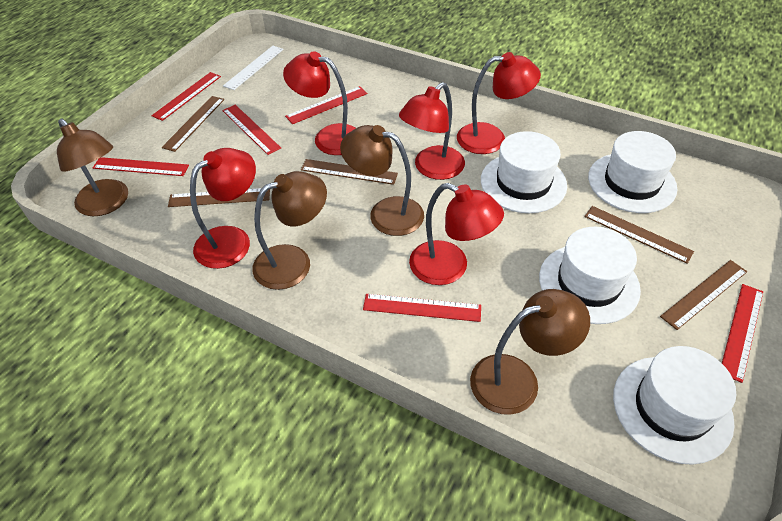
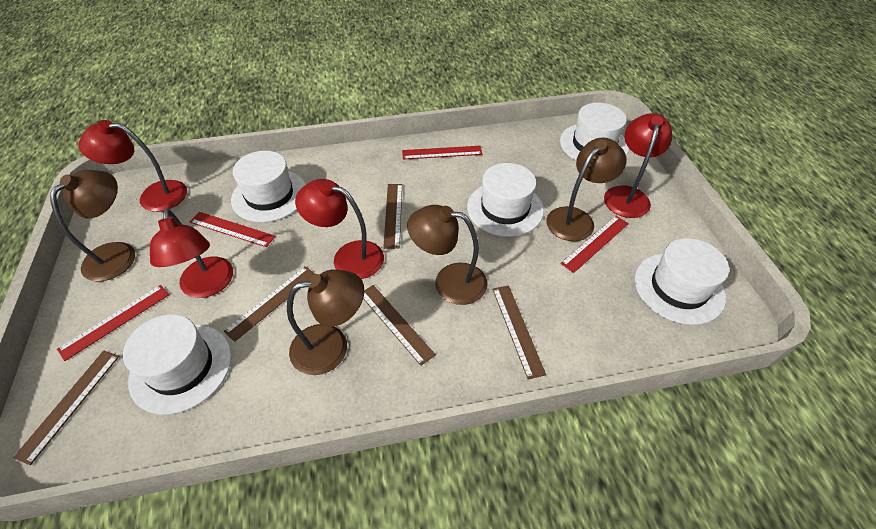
red lamp: [190,148,256,269] [283,51,356,155] [399,82,465,180] [409,183,504,285] [457,52,541,154] = 5 -> [78,120,187,212] [150,209,233,298] [295,179,384,279] [604,113,672,218] = 4
red ruler: [93,157,189,176] [151,72,221,121] [222,105,281,155] [285,86,368,124] [363,294,481,322] [722,284,763,383] = 6 -> [57,285,169,361] [190,212,275,247] [402,146,482,160] [560,216,629,273] = 4
white hat: [481,131,567,213] [539,227,641,324] [588,131,677,213] [613,346,736,465] = 4 -> [123,314,232,415] [231,151,306,222] [467,163,544,237] [560,103,629,160] [635,238,729,325] = 5
white ruler: [223,46,283,90] = 1 -> none = 0

